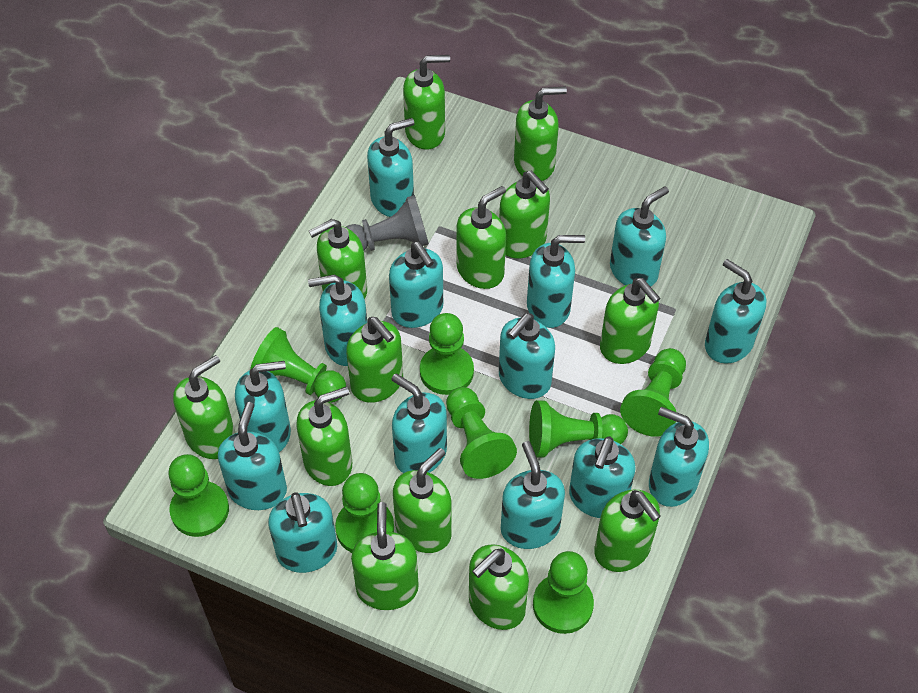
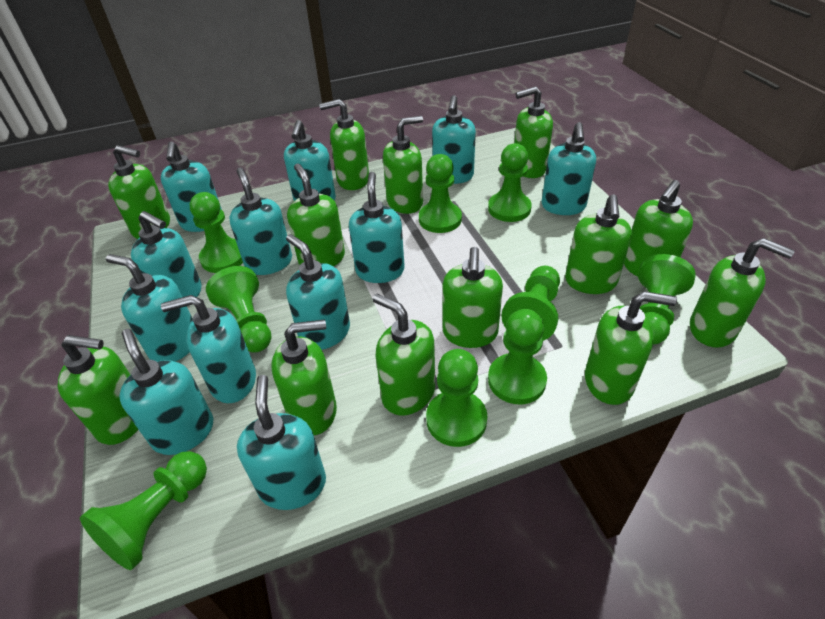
green pawn: [168,454,229,537] [250,327,346,403] [335,473,394,553] [420,313,474,395] [446,387,517,479] [529,400,628,458] [533,551,594,634] [620,348,686,437] = 8 -> [80,451,207,570] [190,192,243,273] [206,266,271,353] [419,154,462,233] [426,349,487,447] [488,143,532,222] [488,309,547,404] [501,266,560,341] [638,254,696,345] = 9
grey pawn: [346,195,429,251] = 1 -> none = 0
turquoise soap dispenser: [218,402,287,510] [235,361,291,452] [268,492,337,573] [308,274,367,366] [367,118,414,217] [389,242,443,328] [391,373,447,473] [499,313,555,399] [501,441,565,549] [527,235,585,328] [569,436,636,518] [610,186,669,287] [649,407,709,507] [705,259,766,364] = 14 -> [106,254,193,362] [119,329,213,455] [131,211,202,297] [161,141,222,232] [161,295,256,403] [229,167,292,275] [237,375,326,510] [284,120,336,201] [286,234,350,350] [349,172,405,283] [432,95,476,184] [541,122,596,215] = 12

